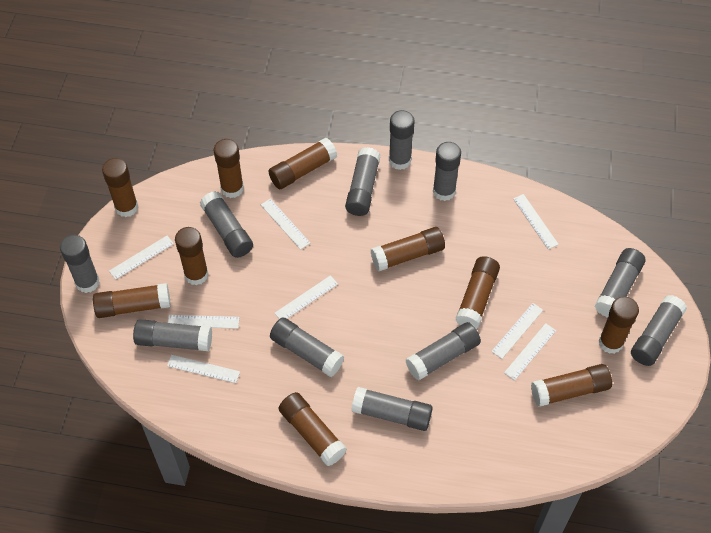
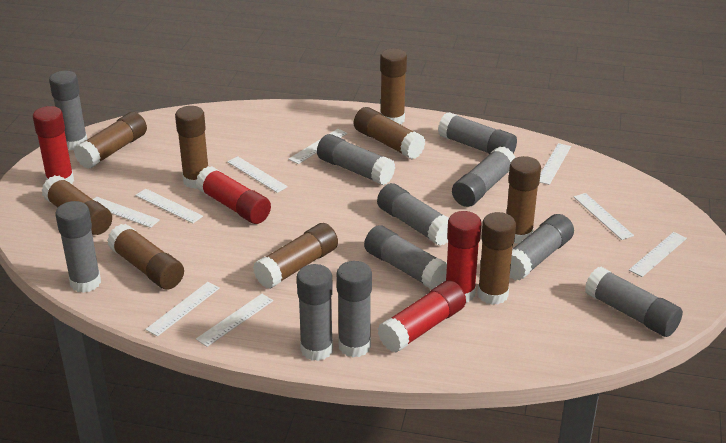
brown glue stick: [93,283,171,318] [102,158,138,217] [175,227,209,285] [214,139,244,198] [268,138,337,189] [279,392,347,466] [371,227,445,271] [455,256,500,329] [531,364,612,407] [599,297,639,354] = 10 -> [42,175,112,235] [74,112,147,169] [107,224,184,289] [175,106,208,189] [253,223,338,289] [354,107,425,159] [380,48,407,124] [477,212,516,305] [507,156,541,244] = 9
red glue stick: none = 0 -> [33,106,74,184] [196,166,271,224] [378,281,466,352] [446,211,482,302] = 4
white ruler: [109,236,174,280] [167,355,240,383] [168,315,239,329] [261,199,310,250] [275,275,338,319] [491,303,543,359] [504,323,556,381] [513,194,559,249] = 8 -> [93,197,160,228] [135,189,203,223] [145,282,220,337] [196,294,273,347] [227,156,288,193] [288,129,348,164] [539,143,571,185] [574,193,634,240] [629,232,687,277] = 9

